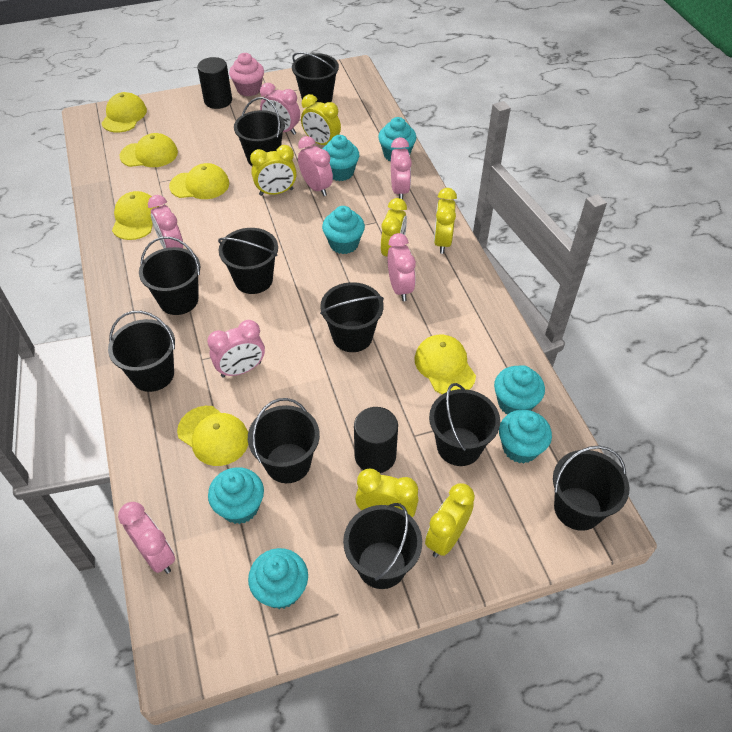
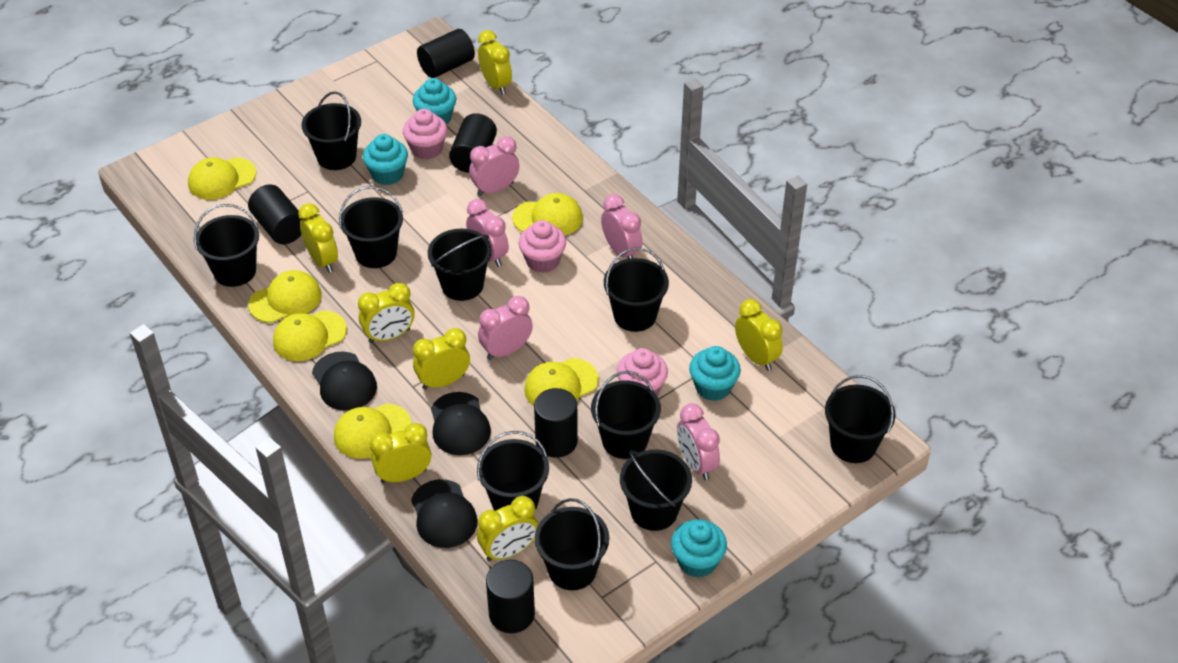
black cap: none = 0 -> [312,351,377,411] [411,479,478,548] [431,392,491,455] = 3
black cylinder: [197,57,232,109] [354,407,398,473] = 2 -> [248,184,303,244] [417,29,475,78] [449,113,497,173] [486,560,535,633] [534,388,578,458] = 5
pink clock: [118,502,175,574] [148,195,183,248] [207,320,265,378] [260,83,300,135] [298,136,333,196] [387,233,416,301] [391,137,412,199] = 7 -> [466,199,509,267] [469,136,519,196] [478,296,533,360] [601,194,643,259] [677,403,720,480] = 5
pink cupcake: [229,53,264,96] = 1 -> [403,109,447,159] [519,220,566,273] [617,348,668,396] = 3
turquoise cupcake: [208,467,264,524] [248,548,308,609] [322,206,365,254] [323,135,359,181] [378,117,416,162] [494,365,545,414] [499,410,552,463] = 7 -> [363,134,408,185] [413,78,456,125] [671,519,727,578] [689,346,741,401] = 4
yellow clock: [250,145,297,196] [301,94,341,145] [355,469,418,518] [381,198,407,264] [425,483,475,558] [434,188,457,254] = 6 -> [298,203,338,273] [358,283,415,343] [370,423,431,483] [413,328,470,390] [477,496,538,561] [478,30,512,95] [735,299,783,371] = 7

